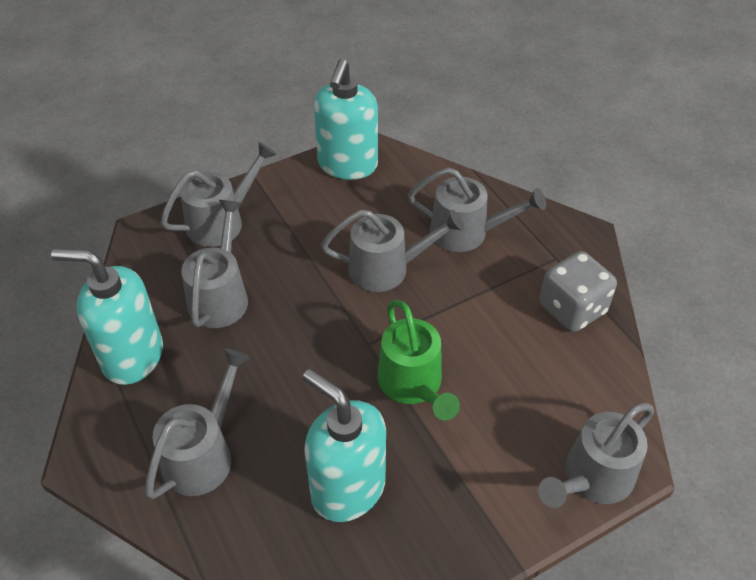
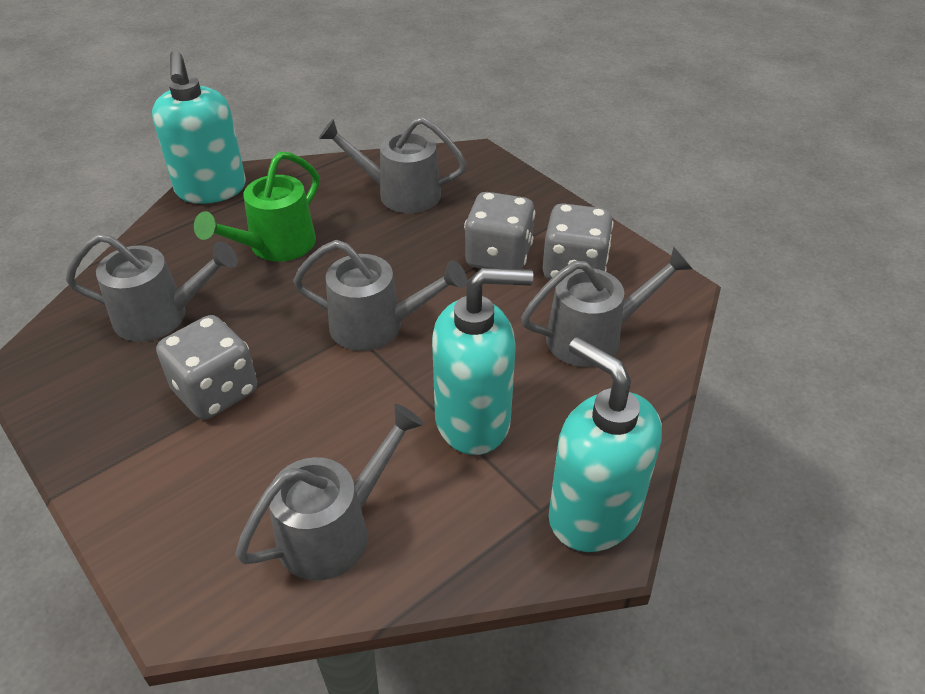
grey dice: [539,251,617,332] = 1 -> [156,315,257,420] [464,192,535,269] [543,203,613,280] = 3
grey watering can: [145,349,250,499] [160,142,277,247] [181,200,248,328] [321,210,465,292] [408,167,546,252] [538,403,654,508] = 6 -> [66,233,238,342] [235,404,424,581] [293,240,467,351] [319,117,467,213] [521,247,693,367] = 5

